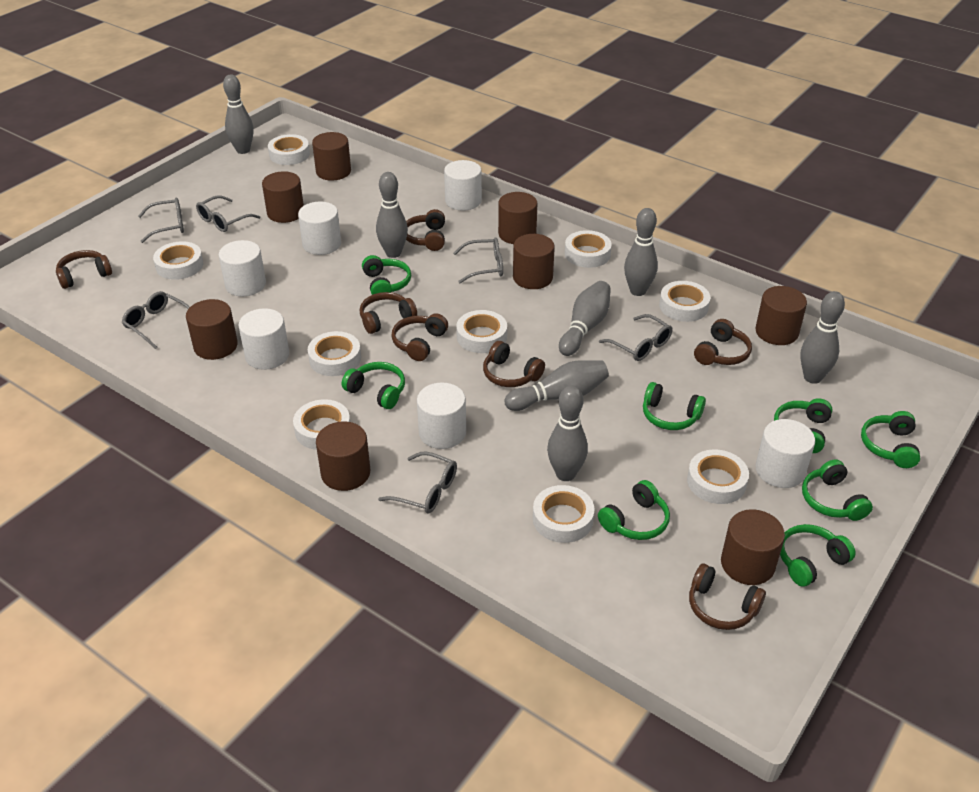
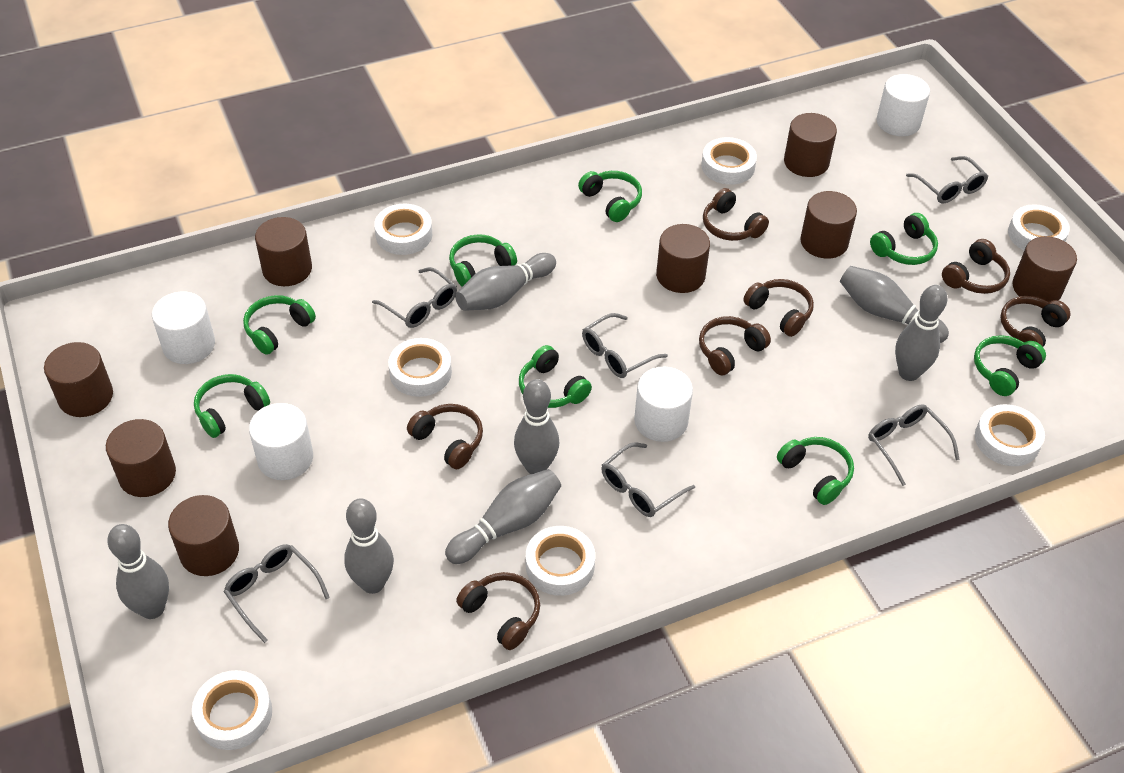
white cylinder: [218,240,266,296] [238,308,289,370] [298,202,341,255] [417,382,466,449] [444,160,482,211] [756,419,815,488] = 6 -> [152,292,215,364] [249,403,313,480] [634,367,693,442] [877,74,930,136] = 4
white tape: [153,241,204,280] [268,134,310,165] [293,399,350,450] [308,331,361,376] [456,310,507,353] [533,485,595,543] [565,230,612,268] [659,281,710,322] [687,449,749,504] = 9 -> [192,670,272,750] [374,204,432,255] [388,338,452,397] [526,526,595,596] [701,137,757,185] [975,404,1045,466] [1008,204,1070,250] = 7

